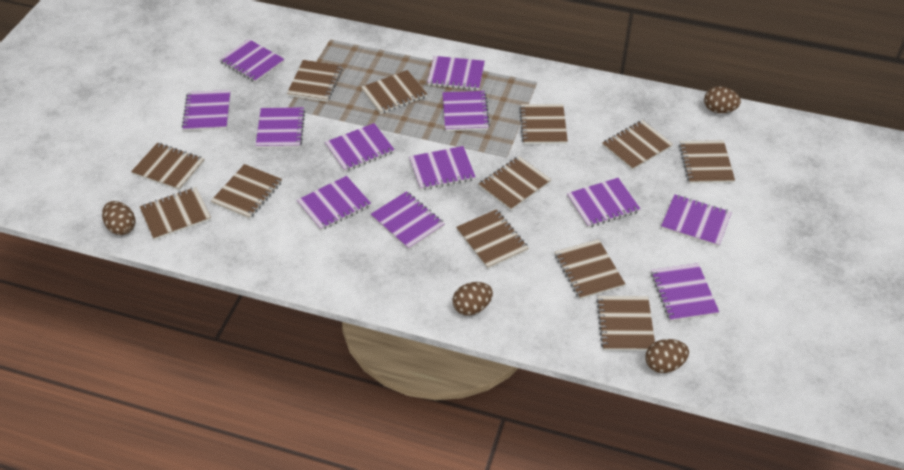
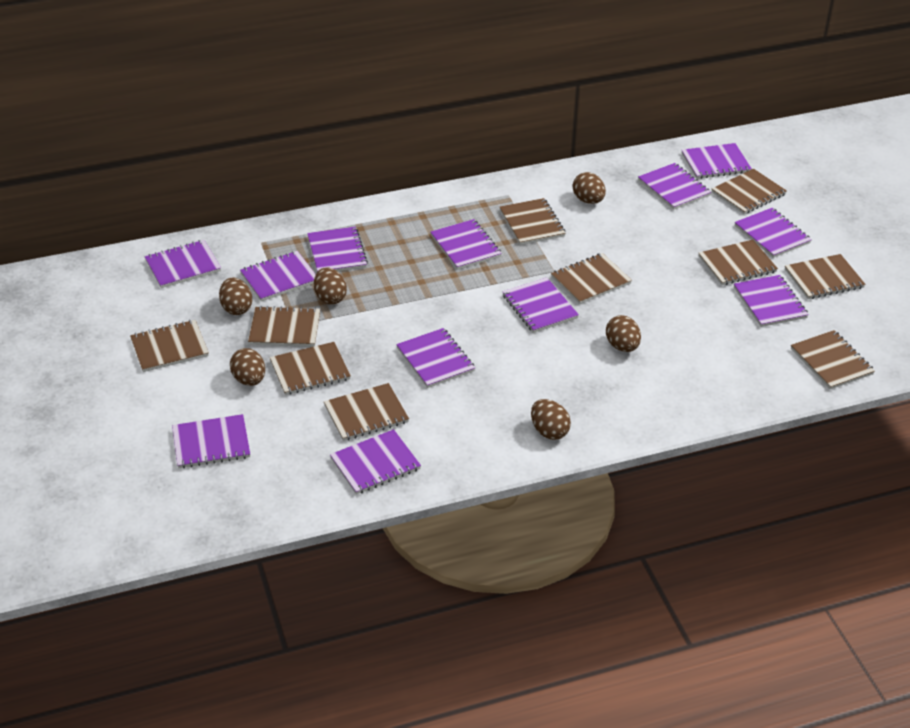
brown egg: [102,201,135,235] [453,282,493,316] [645,339,689,373] [704,86,741,113] = 4 -> [219,278,252,315] [230,348,265,386] [314,267,347,305] [531,399,571,440] [573,172,606,204] [606,315,641,352] = 6
brown notebook: [131,143,205,191] [140,187,211,240] [211,164,282,219] [287,60,343,102] [361,70,427,114] [456,209,529,269] [479,156,551,211] [519,104,568,144] [555,239,625,299] [596,296,655,351] [602,120,673,170] [679,140,735,184] = 12 -> [130,320,209,372] [248,306,321,347] [270,342,351,395] [324,383,409,441] [500,198,566,245] [551,253,632,304] [699,240,778,285] [712,169,787,214] [785,254,865,299] [791,330,875,390] = 10

